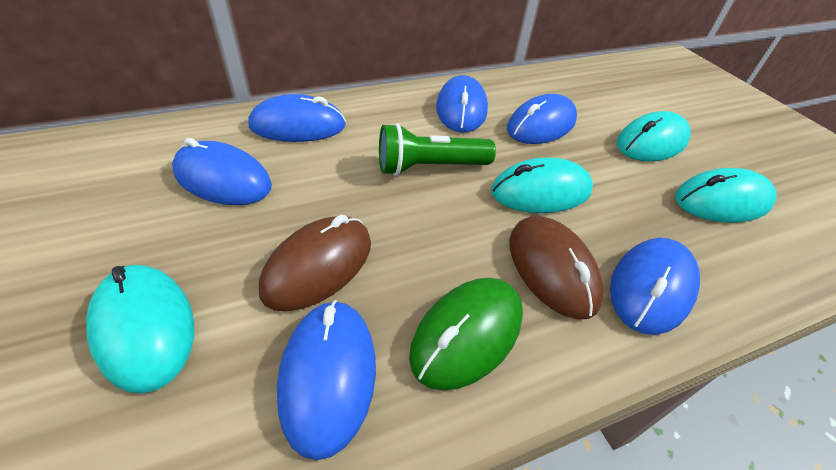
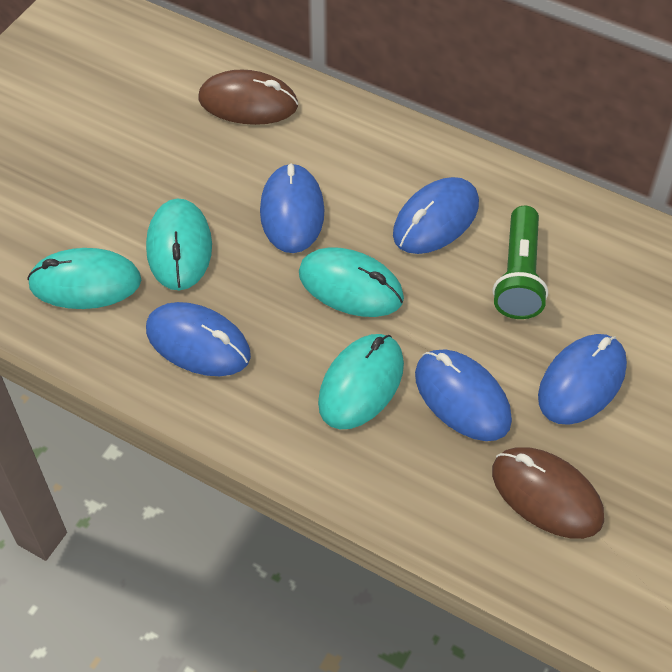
blue mouse: [172,138,272,205] [249,94,346,142] [277,300,376,460] [436,75,488,132] [507,94,577,144] [610,238,700,335] = 6 -> [146,302,251,376] [260,163,325,253] [393,177,479,254] [415,349,512,441] [538,334,627,425] = 5
green mouse: [409,278,523,391] = 1 -> none = 0

